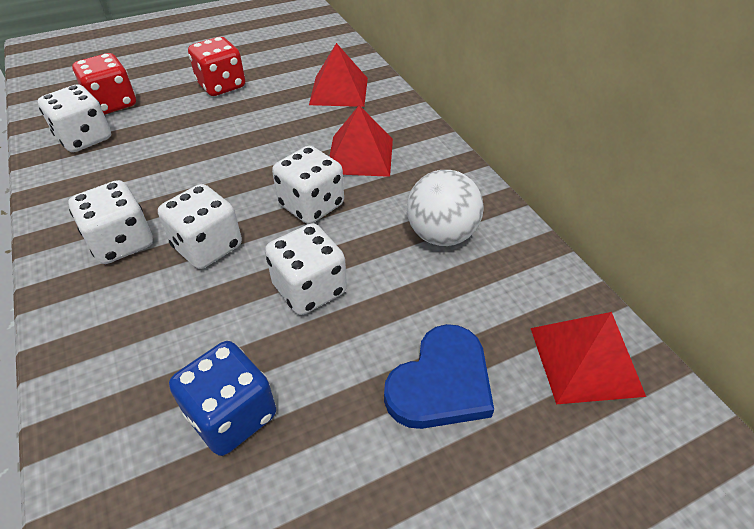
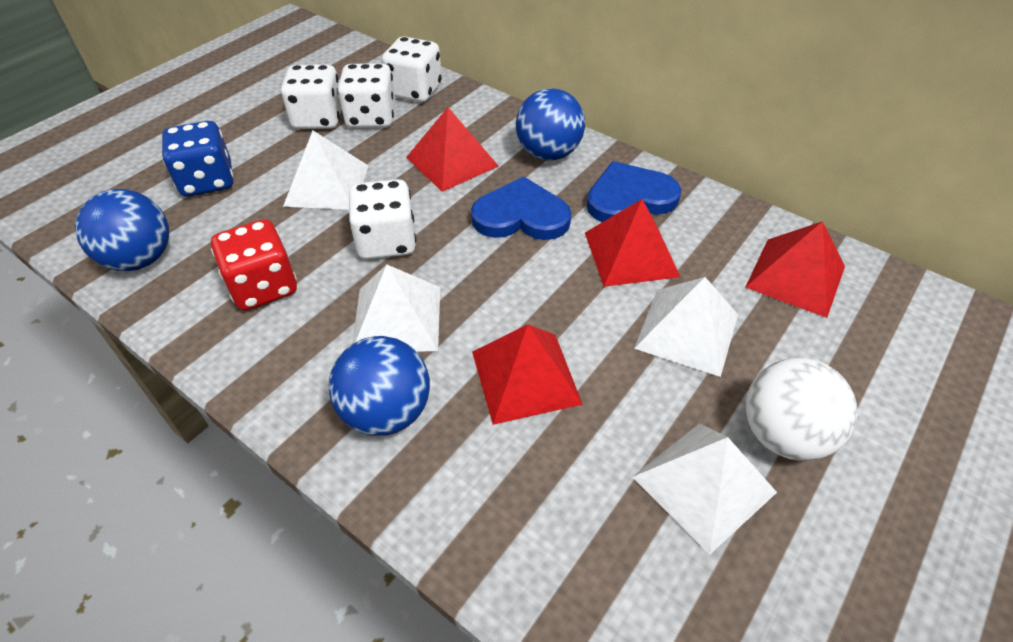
blue ball: none = 0 -> [75,189,169,271] [328,336,430,436] [516,88,585,160] = 3
blue heart: [384,324,494,429] = 1 -> [471,177,571,240] [586,161,681,222] = 2
red dice: [72,53,136,115] [188,37,245,96] = 2 -> [211,219,297,310] = 1
red pyramid: [309,43,368,107] [329,105,393,177] [531,312,646,404] = 3 -> [406,107,499,192] [472,324,583,425] [585,199,680,287] [745,221,845,318] = 4
white dice: [38,84,111,152] [68,180,153,264] [158,184,242,269] [265,223,347,315] [272,146,344,224] = 5 -> [281,64,342,129] [337,63,396,128] [348,179,416,259] [382,36,442,102] = 4
white pyramid: none = 0 -> [283,131,368,210] [352,264,440,352] [633,423,777,555] [634,277,738,377] = 4

